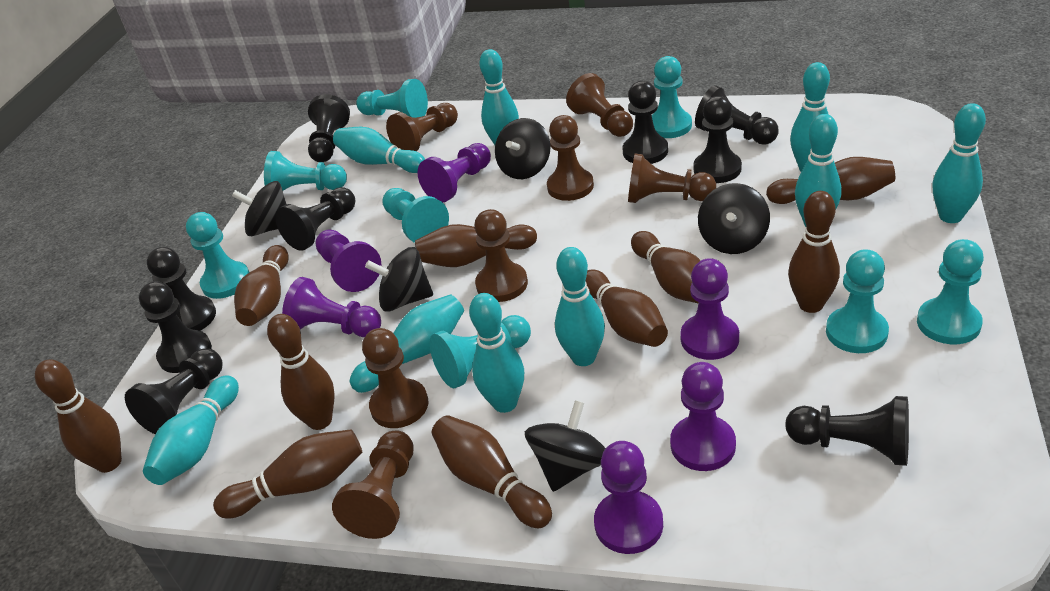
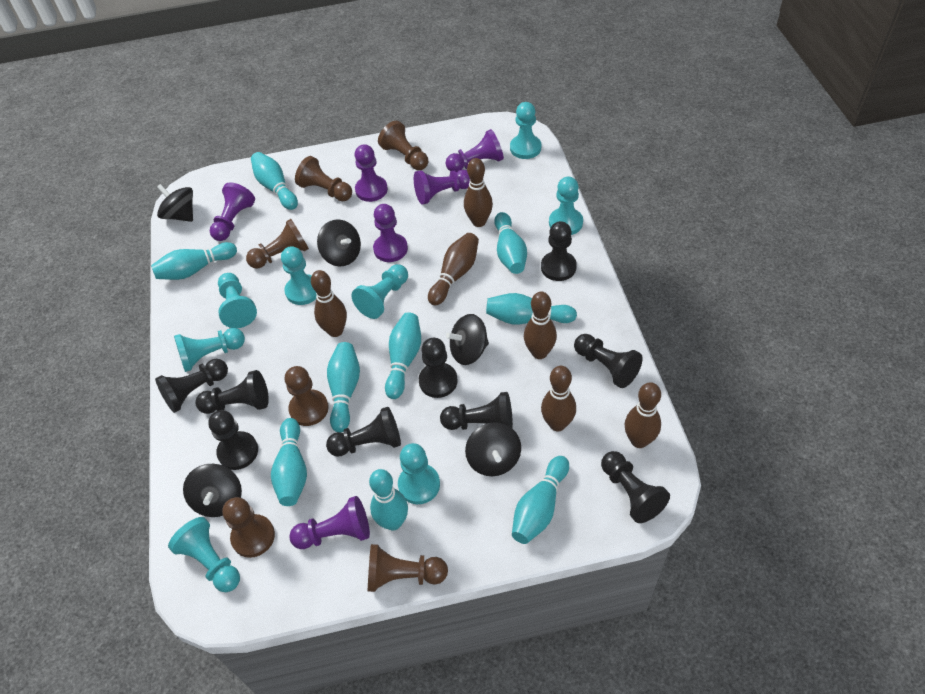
brown bowling pin: [35,359,122,473] [213,429,362,518] [234,245,289,326] [267,314,335,430] [415,224,537,267] [432,415,552,528] [586,270,668,347] [631,231,701,303] [766,157,895,204] [788,191,840,313] = 10 -> [311,270,347,337] [428,233,479,305] [464,158,493,227] [524,292,557,359] [541,366,576,431] [624,382,661,448] = 6
brown pawn: [332,430,414,539] [362,328,428,428] [386,103,458,151] [474,209,528,302] [547,115,594,201] [566,73,633,137] [628,153,716,203] = 7 -> [222,497,275,558] [246,219,309,269] [285,366,329,426] [295,156,352,201] [368,544,448,592] [378,121,428,170] = 6

